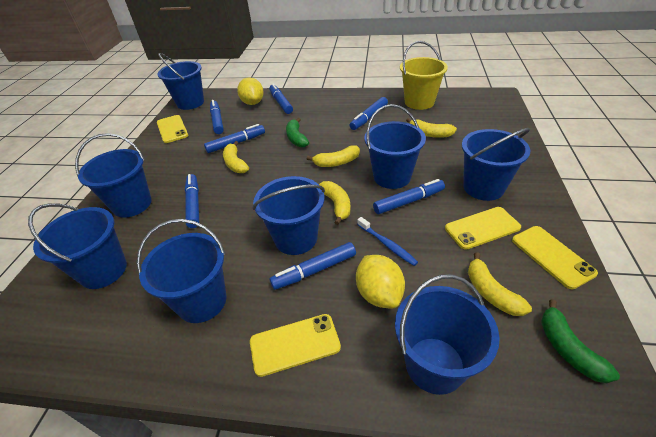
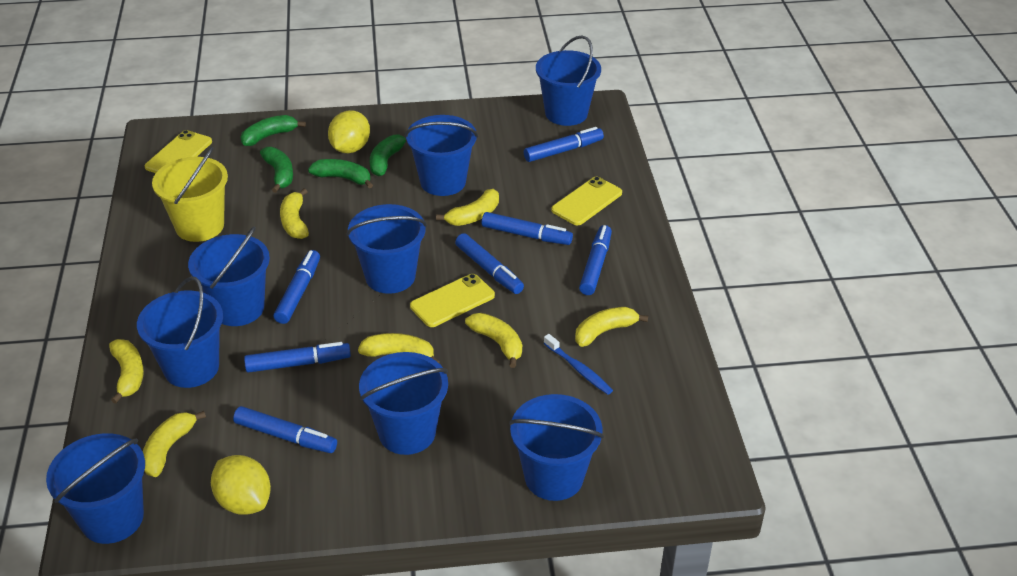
green banana: [286,118,309,147] [541,299,620,383] = 2 -> [240,115,306,146] [260,147,293,193] [308,159,373,188] [370,135,407,176] = 4
yellow banana: [223,141,249,173] [307,145,360,167] [319,181,351,225] [406,118,457,138] [468,252,532,316] = 5 -> [109,339,144,404] [143,411,206,477] [280,189,309,239] [358,333,440,363] [436,189,499,226] [465,313,522,368] [575,307,648,347] = 7
yellow phone: [157,115,188,143] [250,314,341,377] [445,207,521,250] [512,226,598,289] = 4 -> [145,130,212,173] [410,274,495,327] [551,176,622,225] = 3

